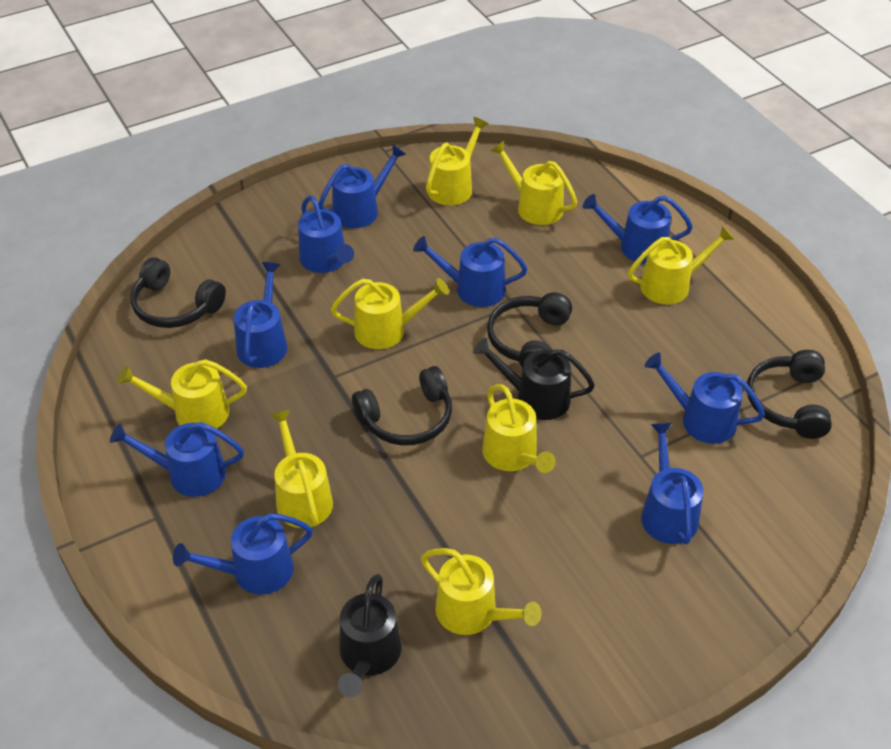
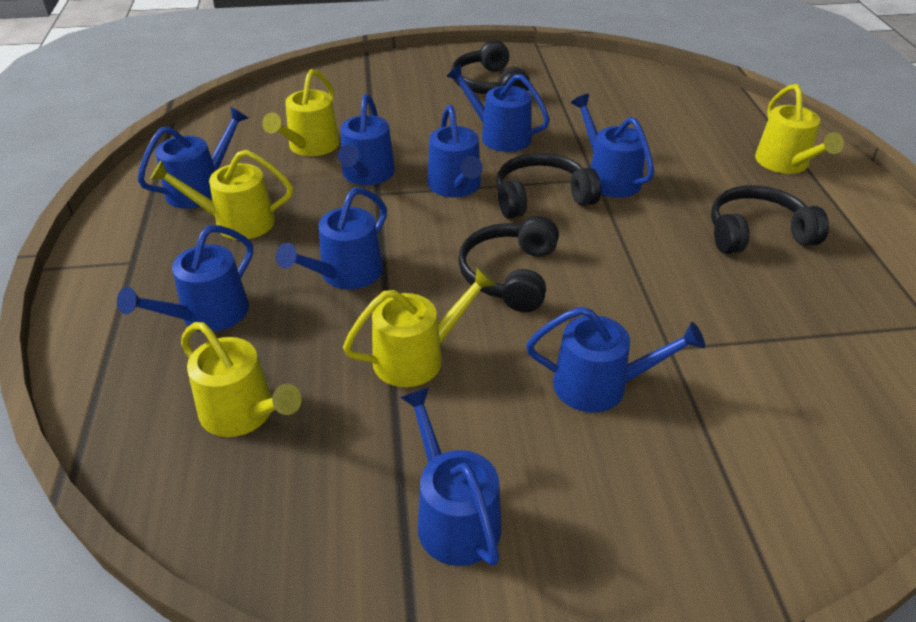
black watering can: [338,574,402,697] [473,338,595,420] = 2 -> none = 0
yellow watering can: [118,359,247,429] [271,409,333,528] [331,278,449,349] [421,548,542,635] [426,117,488,205] [482,384,556,473] [490,141,577,225] [628,225,734,304] = 8 -> [150,150,293,240] [181,322,302,437] [262,69,340,156] [343,266,496,387] [755,84,844,174] = 5

